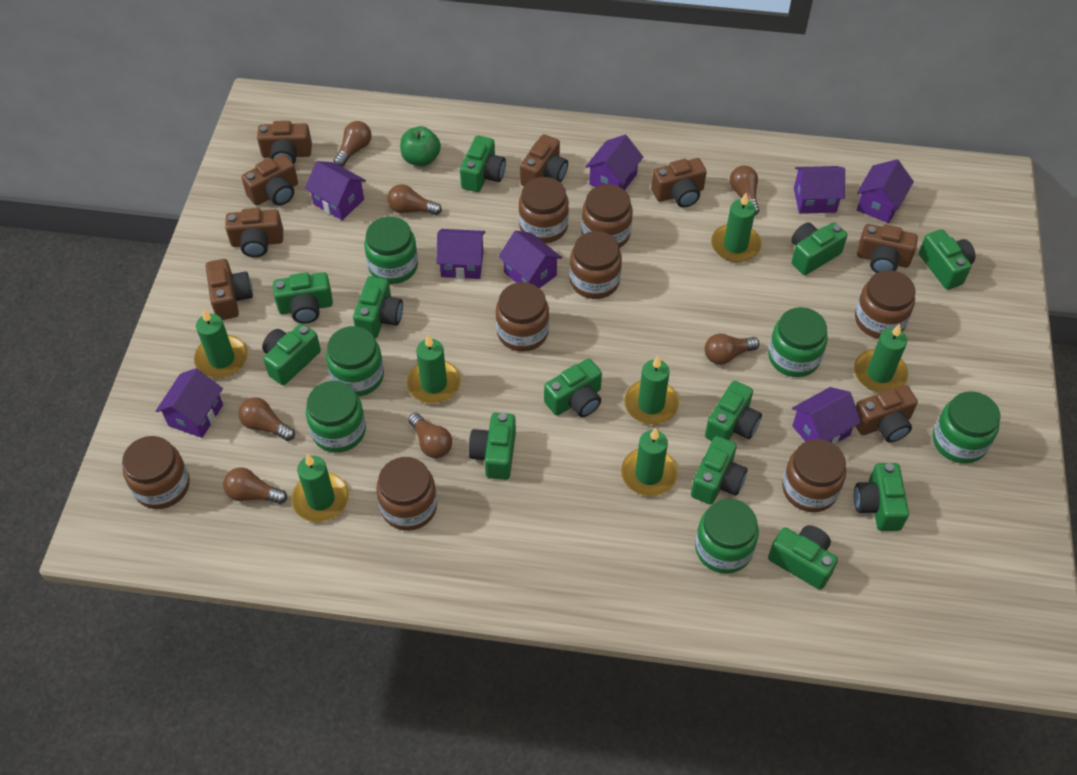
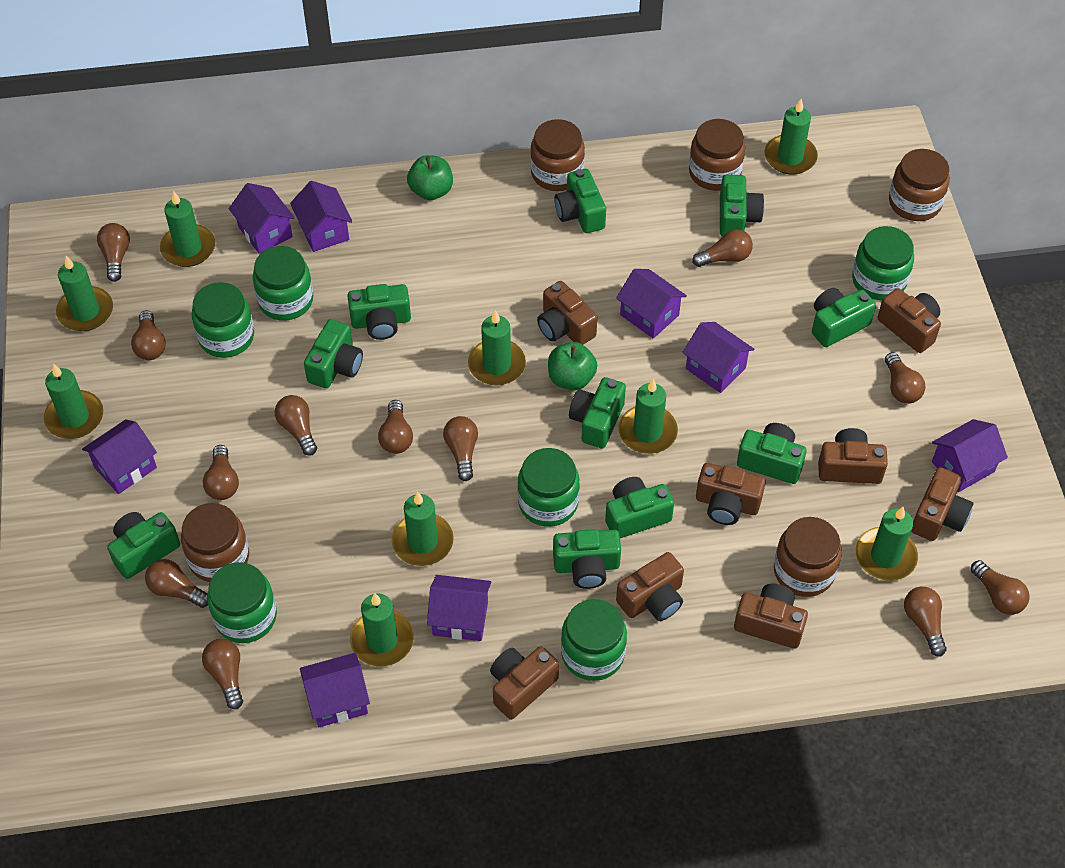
brown jar: [122,436,190,509] [376,457,437,531] [496,282,549,352] [519,177,569,243] [570,231,622,299] [581,184,633,248] [782,439,846,512] [855,270,915,339] = 8 -> [181,503,249,582] [530,119,585,191] [689,119,745,191] [774,517,842,597] [889,149,950,221] = 5
brown light bulb: [223,468,287,504] [238,397,295,441] [334,121,372,167] [387,184,442,215] [408,413,452,458] [705,333,760,365] [729,166,759,215] = 7 -> [97,223,130,282] [131,310,166,360] [145,559,208,608] [202,639,243,709] [203,445,239,500] [275,395,317,456] [378,400,413,454] [443,416,478,481] [692,229,753,267] [885,352,925,404] [904,587,947,657] [970,560,1030,615] = 12
green apple: [400,126,441,166] = 1 -> [407,155,453,200] [548,342,597,390] = 2
green camera: [262,324,321,385] [273,272,333,324] [353,276,403,338] [460,135,506,192] [468,413,516,480] [544,359,602,417] [691,436,748,505] [705,381,762,441] [768,525,838,590] [791,222,847,275] [854,463,909,531] [919,229,976,290] = 12 -> [107,512,180,579] [304,319,363,388] [347,284,411,340] [553,529,621,589] [554,169,606,233] [569,377,626,448] [605,477,674,538] [720,174,764,237] [737,423,806,484] [812,288,876,347] = 10
green candle: [194,309,248,378] [291,454,349,522] [407,335,461,404] [621,428,678,496] [624,356,679,425] [711,193,761,262] [854,324,908,393] = 7 -> [44,364,103,439] [56,256,113,331] [160,191,215,267] [350,593,414,667] [392,492,454,566] [468,310,526,385] [619,379,678,454] [764,99,818,174] [856,507,918,581] = 9

